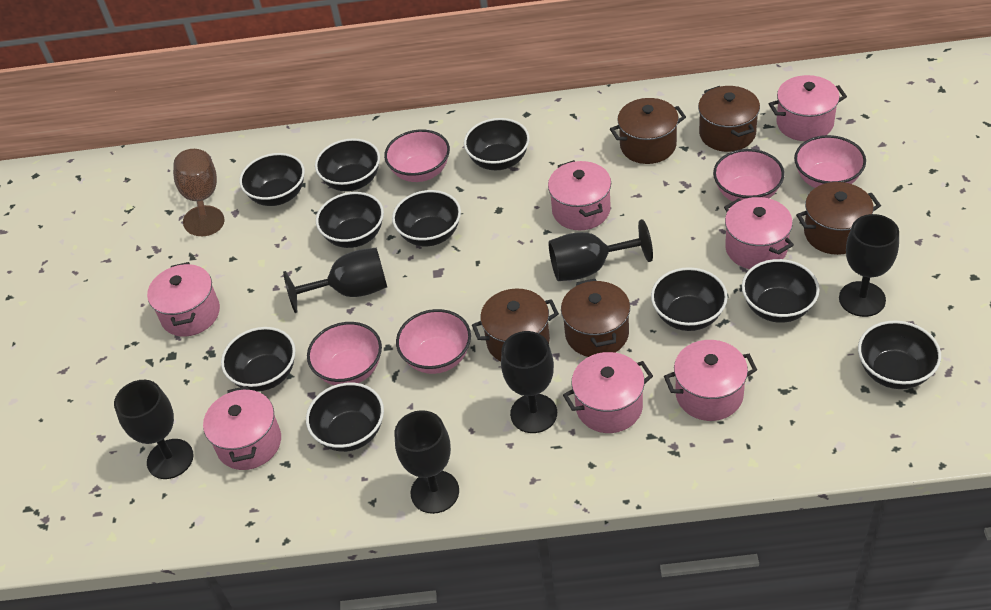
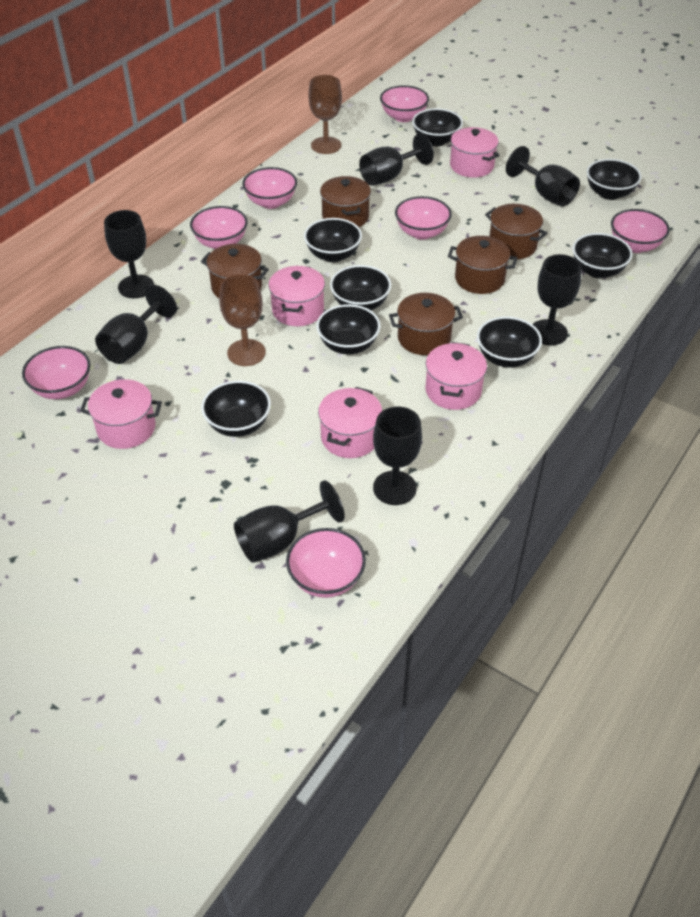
black bowl: [221,327,296,391] [239,153,305,206] [306,382,384,452] [315,138,380,191] [316,192,384,248] [392,190,461,247] [464,118,530,170] [651,267,728,331] [742,259,820,323] [858,320,941,389] = 10 -> [201,381,271,437] [304,218,362,262] [316,304,381,354] [330,265,391,310] [412,108,463,146] [477,316,542,367] [572,233,633,278] [587,159,642,200] = 8
black goblet: [114,380,194,479] [283,247,387,313] [394,410,459,514] [501,331,557,433] [549,219,653,281] [839,214,899,317] = 6 -> [95,285,177,364] [104,210,154,298] [234,480,345,563] [359,133,434,186] [373,407,422,505] [506,146,580,207] [532,254,582,345] = 7
brown goblet: [173,149,224,236] = 1 -> [219,274,266,366] [308,75,342,154] = 2
pink bowl: [307,322,382,385] [384,129,450,182] [396,309,471,374] [713,149,785,202] [794,135,866,188] = 5 -> [22,346,90,399] [190,206,248,249] [242,167,297,209] [286,528,366,598] [380,85,429,122] [395,196,452,240] [611,209,670,253] = 7
pink pot: [147,262,220,337] [203,386,281,470] [548,160,611,230] [563,352,653,433] [664,340,757,421] [724,197,794,269] [769,75,847,141] = 7 -> [80,379,162,449] [268,266,325,326] [318,387,382,458] [425,342,487,410] [450,127,500,178] = 5

